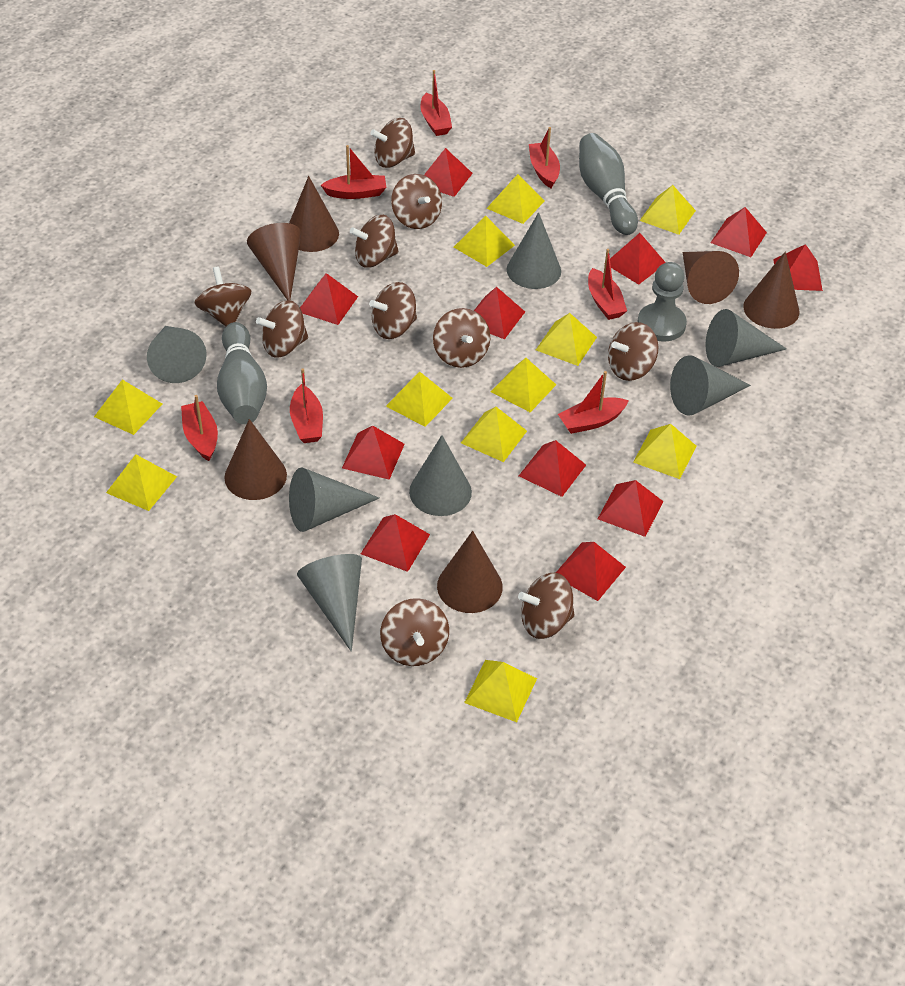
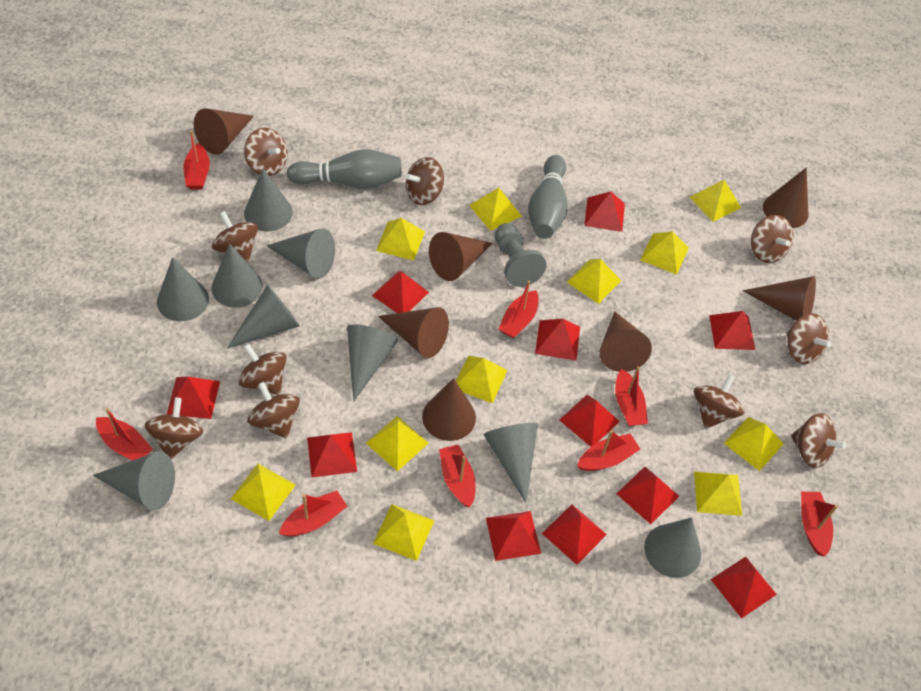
brown cone: [224,419,287,500] [247,223,301,300] [289,176,339,252] [437,531,503,613] [683,251,739,304] [743,252,799,329] = 6 -> [194,108,254,155] [378,307,449,358] [422,378,476,441] [429,232,492,281] [599,311,652,372] [743,276,816,321] [763,168,809,228] = 7
grey cone: [147,326,207,383] [289,467,379,532] [297,554,362,652] [409,435,472,516] [507,212,561,289] [670,355,751,416] [705,309,786,367] = 7 -> [93,451,175,510] [157,257,209,321] [212,244,263,308] [227,285,300,349] [244,168,293,231] [266,228,335,279] [347,324,398,402] [483,423,538,503] [644,518,701,578] = 9
red boat: [181,395,218,461] [290,368,323,443] [321,145,386,199] [420,70,452,136] [529,127,560,188] [558,371,629,434] [588,249,627,320] = 7 -> [96,408,153,461] [184,130,210,189] [279,490,347,536] [439,445,476,507] [499,281,539,338] [577,430,640,471] [615,366,648,426] [801,492,838,556] = 8

